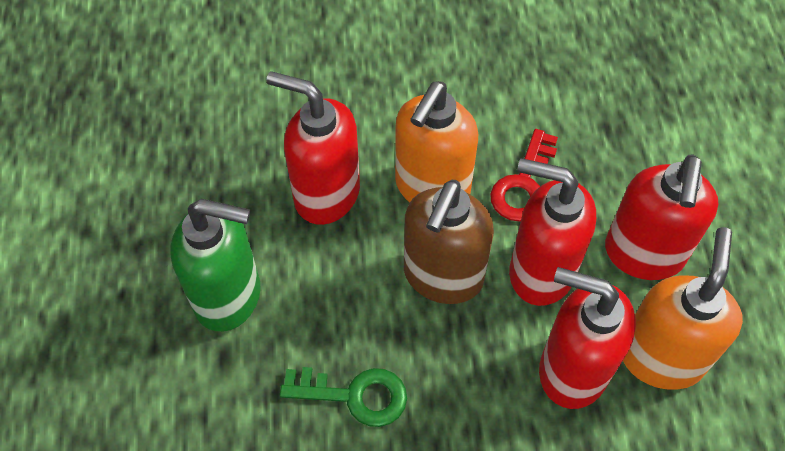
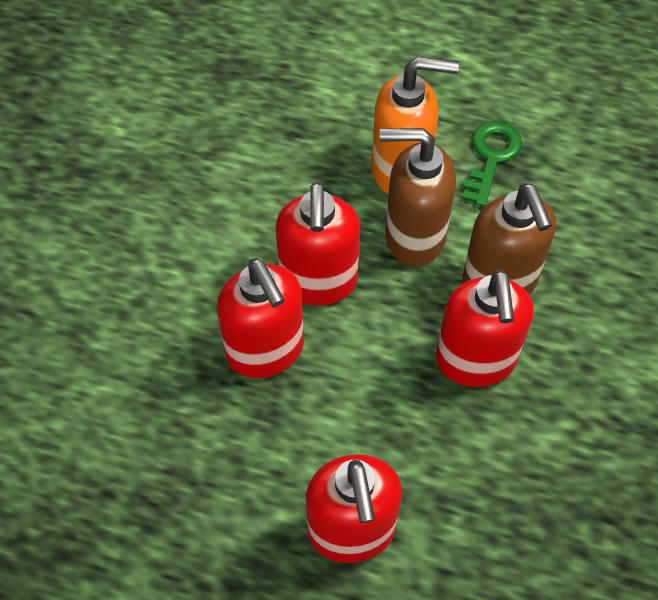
brown soap dispenser: [404,180,494,304] = 1 -> [380,128,456,266] [462,183,556,295] = 2
green soap dispenser: [170,199,260,331] = 1 -> none = 0
orange soap dispenser: [395,81,478,202] [623,227,743,390] = 2 -> [371,57,459,195] = 1
red key: [490,129,558,222] = 1 -> none = 0

